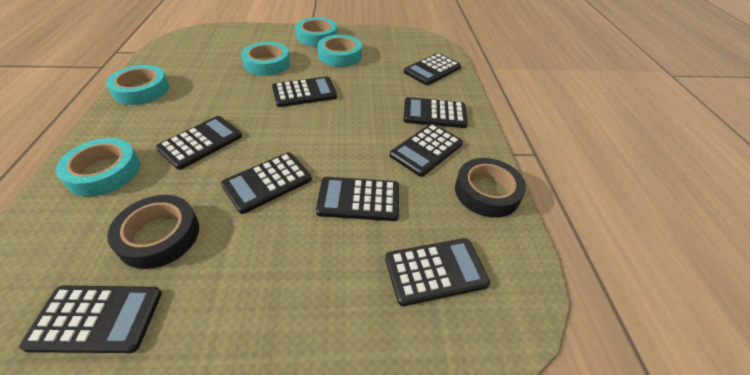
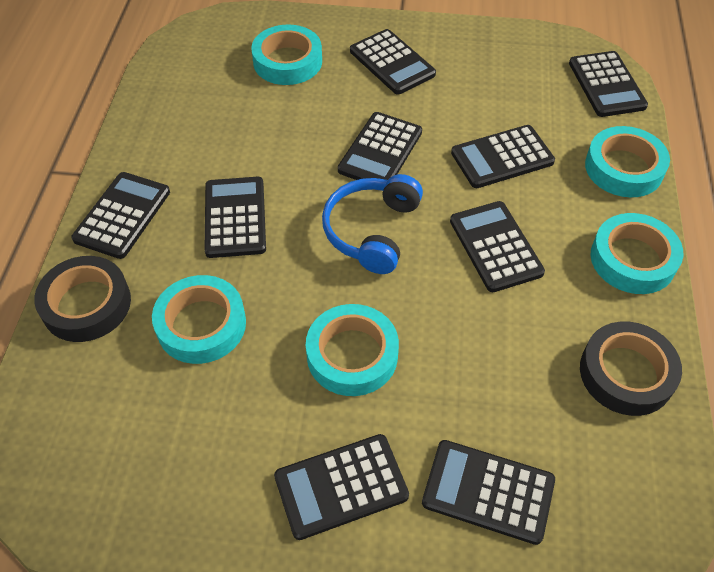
blue headphones: none = 0 -> [322,174,423,274] = 1

